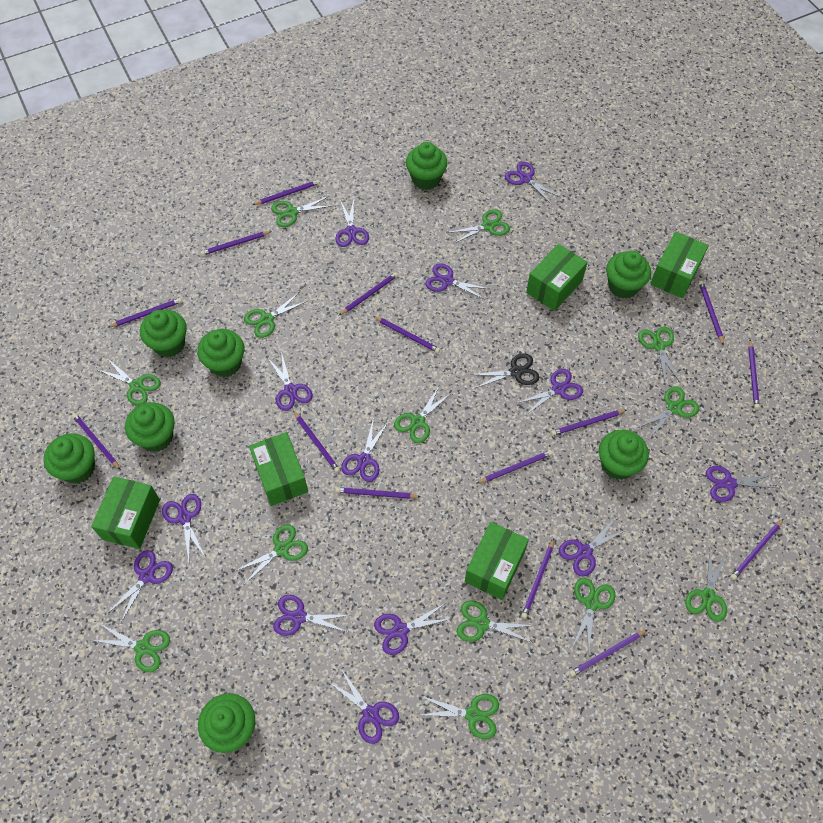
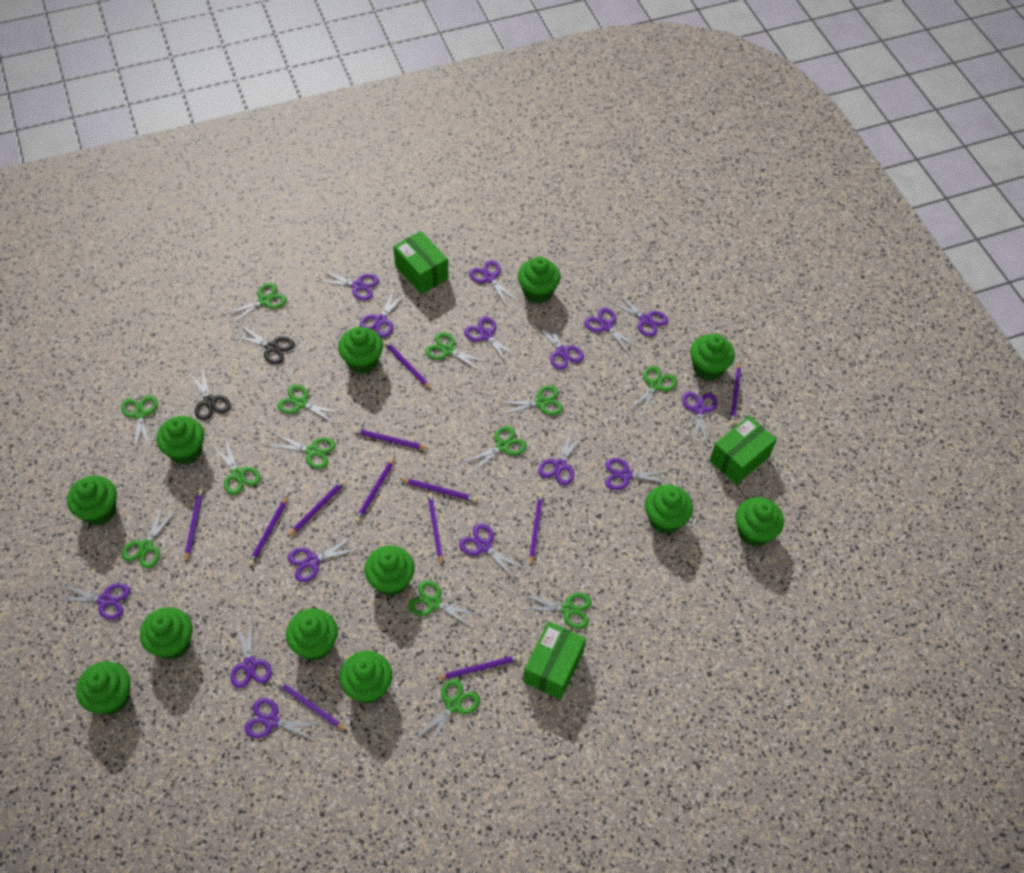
black scissors: [470,353,539,388] = 1 -> [188,366,231,420] [232,325,295,364] = 2
green box: [91,476,160,549] [249,432,308,506] [465,522,529,600] [526,244,587,311] [650,232,709,298] = 5 -> [393,231,449,294] [524,621,586,700] [709,416,777,485] = 3
green cupcake: [44,434,95,484] [125,402,175,452] [140,309,187,357] [197,329,244,377] [198,693,255,753] [406,142,448,190] [599,430,649,480] [606,251,651,299] = 8 -> [67,476,117,526] [76,662,131,715] [140,607,192,660] [156,416,204,464] [286,609,338,661] [338,327,383,374] [340,651,392,704] [364,546,415,596] [518,257,560,303] [645,485,693,534] [690,334,735,381] [736,497,784,547] = 12
purple pencil: [72,413,121,470] [108,298,182,327] [201,231,272,256] [253,180,320,205] [293,411,340,473] [336,487,421,499] [339,272,398,315] [373,316,440,353] [477,450,553,483] [521,539,554,619] [551,410,627,436] [569,629,648,677] [699,281,724,345] [730,519,783,580] [748,340,760,409] = 15 -> [185,489,203,563] [248,496,288,565] [276,680,348,732] [287,480,346,537] [353,428,429,449] [355,457,395,522] [384,340,432,390] [400,478,477,502] [427,493,443,566] [435,655,521,679] [529,493,543,567] [730,362,741,425] = 12
purple scissors: [107,550,173,624] [162,494,205,562] [267,352,313,411] [273,595,350,636] [329,670,399,744] [335,200,369,247] [341,417,389,482] [374,603,451,655] [425,263,490,300] [505,162,561,204] [517,369,583,415] [559,519,628,576] [706,466,778,502] = 13 -> [55,583,130,620] [230,618,272,688] [245,698,324,742] [288,536,359,582] [316,270,379,300] [360,288,407,337] [459,524,524,580] [464,317,519,365] [469,260,519,307] [536,319,584,370] [538,428,584,485] [584,308,640,356] [605,458,671,490] [608,292,668,337] [682,392,717,447] = 15

